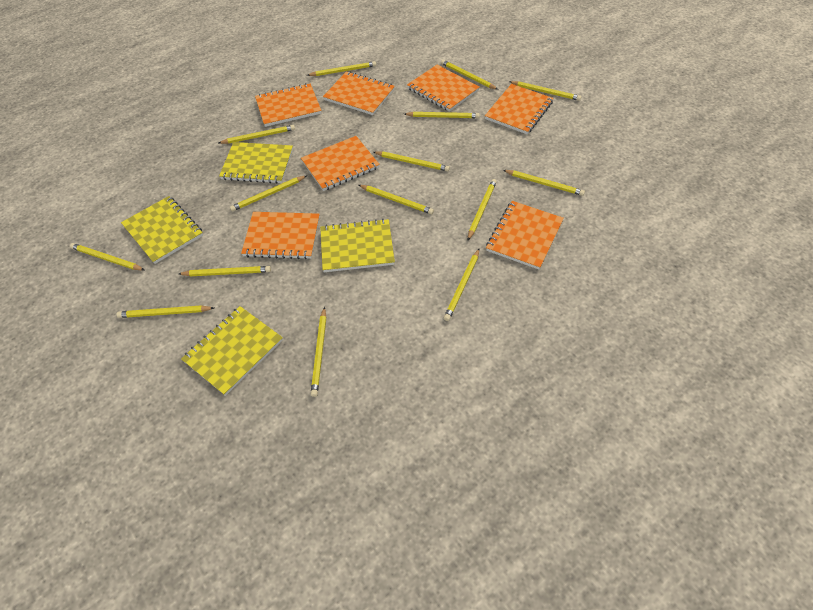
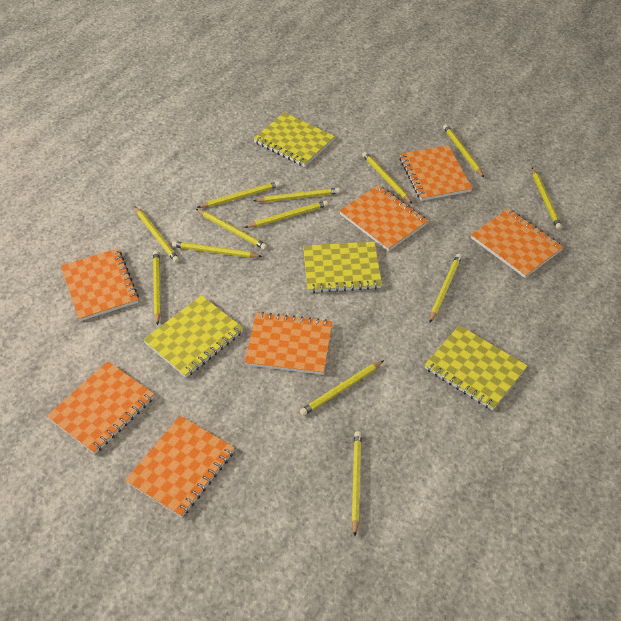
yellow pencil: [70,243,144,270] [117,305,214,318] [179,266,271,276] [219,125,295,144] [230,176,306,211] [307,61,376,76] [311,307,326,397] [359,185,434,214] [373,151,450,171] [404,112,480,118] [441,60,498,90] [444,249,479,321] [468,179,497,240] [503,170,585,196] [510,81,581,101] = 15 -> [135,207,179,263] [153,251,161,325] [172,241,262,258] [196,209,267,250] [197,181,280,208] [244,201,328,228] [254,188,340,202] [300,360,384,416] [352,431,362,536] [362,152,412,204] [430,254,462,323] [443,124,484,178] [532,168,562,230] = 13

